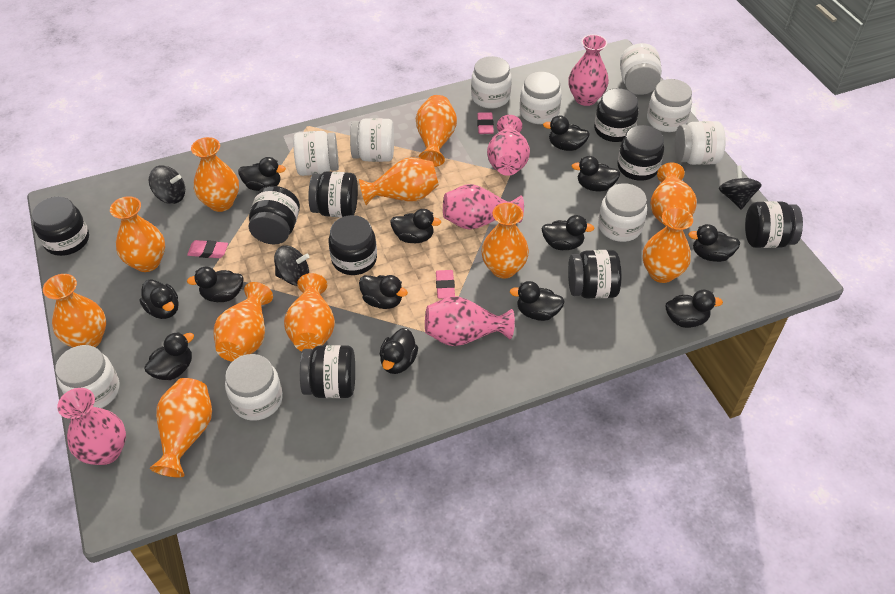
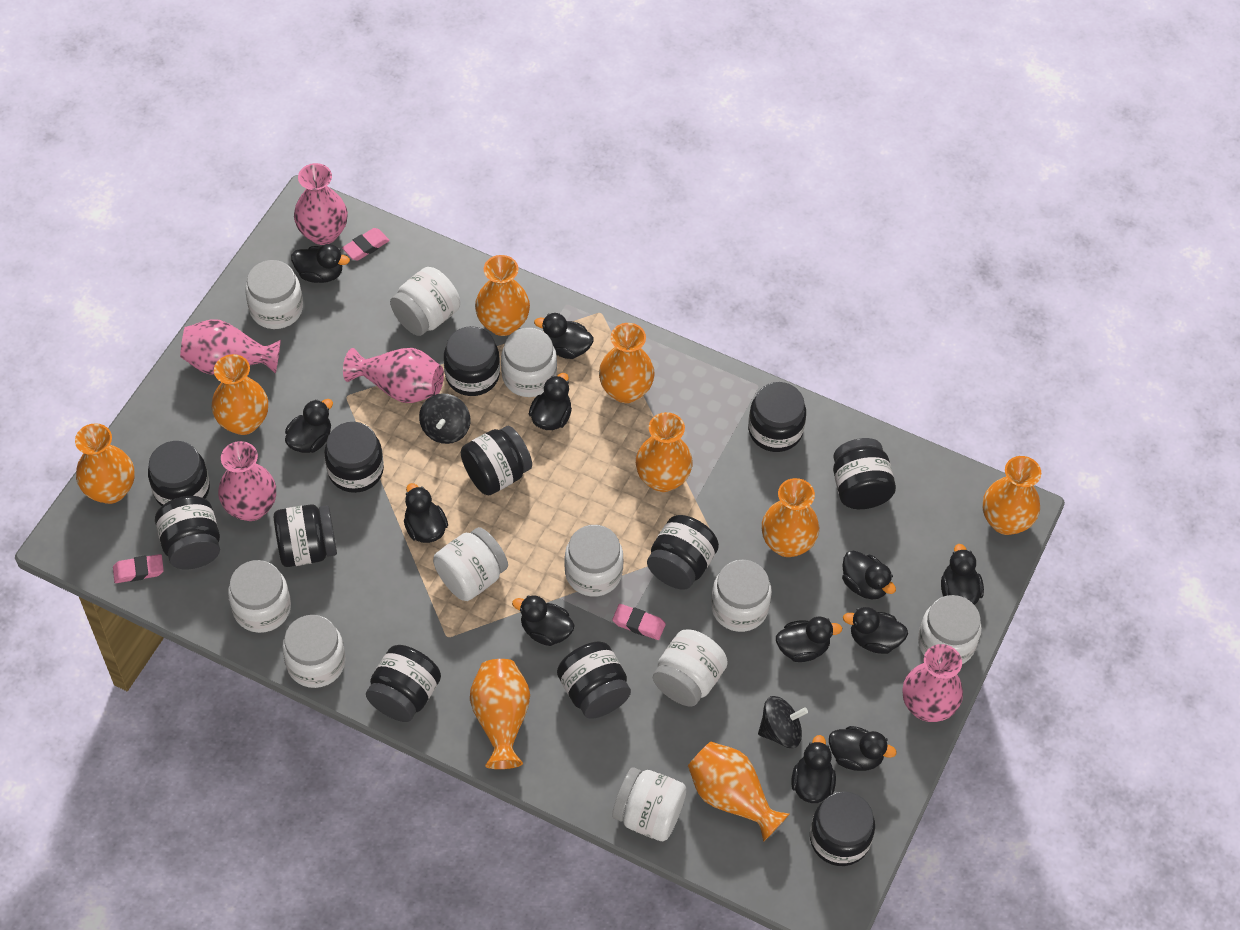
black duck: [139,279,179,319] [144,332,194,380] [187,267,244,302] [238,157,286,191] [359,275,408,309] [380,328,418,374] [390,209,441,243] [510,281,565,321] [541,215,595,250] [543,115,590,151] [572,156,620,191] [665,289,723,328] [688,224,740,262] = 13 -> [285,399,333,453] [291,244,350,283] [404,483,448,543] [512,595,575,646] [529,373,572,430] [534,313,594,359] [776,617,842,662] [791,735,836,803] [829,726,897,771] [842,551,896,599] [843,607,908,654] [941,544,984,605] = 12
black jar: [32,197,89,256] [248,186,300,245] [300,345,355,398] [308,171,358,217] [329,215,377,275] [568,250,622,299] [594,88,639,142] [617,125,664,181] [745,201,803,248] = 9 -> [148,441,210,506] [155,496,220,569] [274,504,337,567] [324,422,384,493] [366,645,441,722] [444,326,500,396] [461,426,532,495] [557,641,631,719] [647,515,719,590] [748,382,806,452] [810,792,875,866] [833,438,896,509] = 12
black spinning top: [149,165,185,204] [274,245,309,286] [719,165,762,210] = 3 -> [419,393,470,444] [758,696,808,748] = 2
orange vase: [43,274,106,348] [110,196,165,272] [150,378,212,477] [191,137,239,212] [213,282,273,362] [284,273,335,351] [359,157,439,205] [416,95,457,167] [481,203,529,279] [643,207,693,283] [650,162,697,226] = 11 -> [75,423,135,504] [211,354,268,435] [470,659,530,769] [475,255,530,336] [599,323,655,403] [636,412,693,492] [688,742,789,842] [762,478,819,557] [982,456,1041,535] = 9
white jar: [55,345,119,408] [225,354,283,421] [293,131,339,176] [350,118,394,162] [471,56,512,109] [520,71,562,124] [598,183,647,242] [620,43,662,95] [647,79,692,132] [675,121,726,165] = 10 -> [228,560,291,633] [245,260,303,329] [282,615,346,688] [390,267,460,336] [433,527,508,601] [501,328,557,397] [565,525,623,597] [612,767,687,841] [653,629,728,707] [711,560,772,632] [918,595,982,664] = 11

